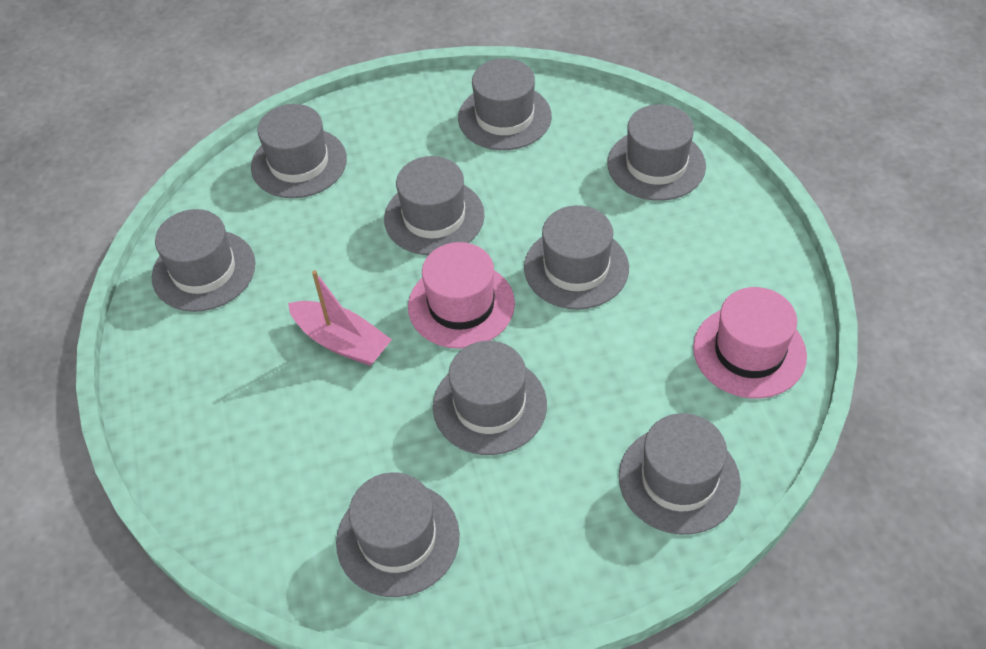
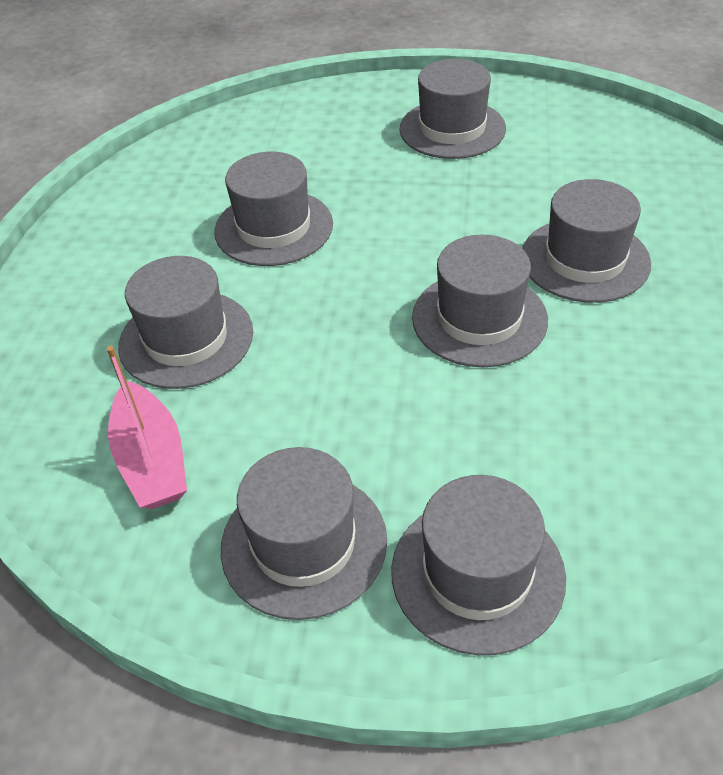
grey hat: [152,209,255,312] [251,104,347,198] [336,472,460,597] [384,156,485,255] [433,341,547,455] [458,58,552,150] [524,205,629,309] [607,104,706,201] [619,413,741,535] = 9 -> [118,256,253,389] [214,152,333,266] [221,447,387,620] [391,475,566,655] [399,59,506,159] [412,235,548,367] [522,179,651,303] = 7
pink hat: [408,242,515,349] [693,287,807,398] = 2 -> none = 0

